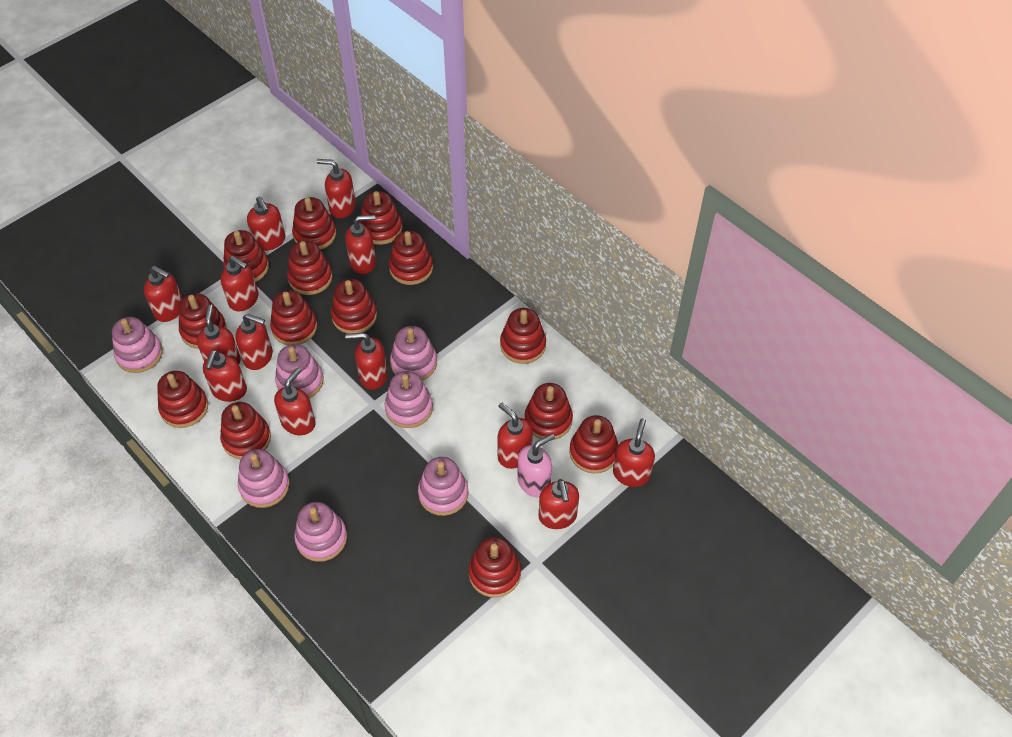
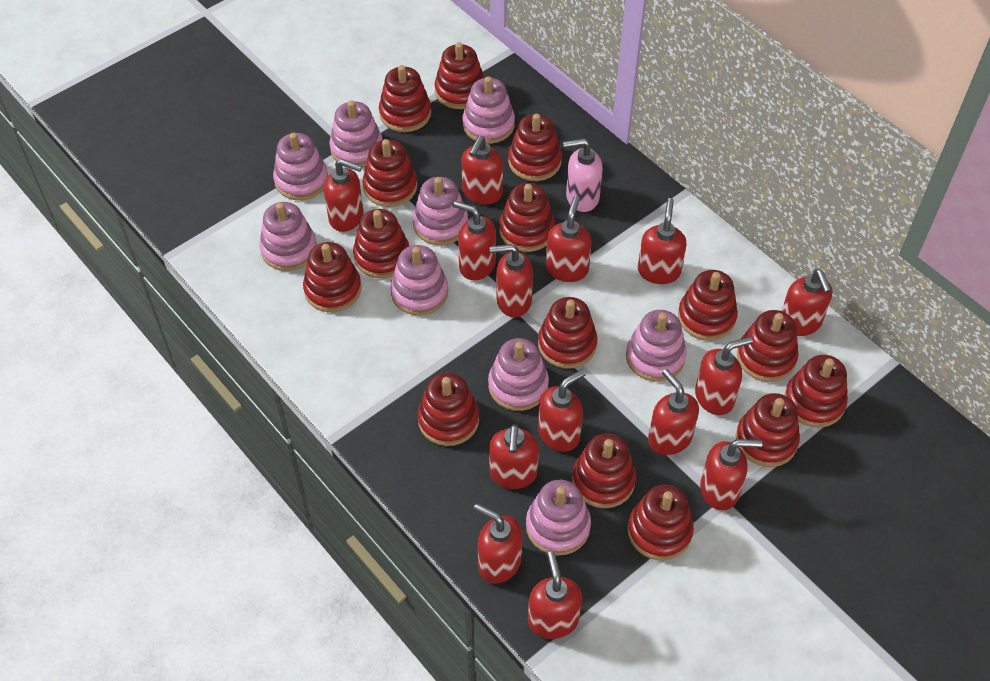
pink stacking toy: [112,317,163,373] [238,449,290,508] [275,344,324,398] [294,502,347,562] [385,371,433,428] [390,326,437,381] [418,457,468,516] = 7 -> [259,202,317,271] [273,133,328,200] [329,101,383,167] [390,245,448,315] [413,177,468,245] [462,76,515,144] [488,338,549,411] [526,480,591,556] [626,310,687,382] = 9
red soap dispenser: [144,266,183,322] [197,305,241,364] [203,350,247,402] [221,256,259,312] [235,314,273,370] [247,196,285,251] [274,368,316,435] [317,159,356,218] [345,215,376,274] [345,332,388,390] [497,403,533,469] [539,479,579,529] [613,418,655,487] = 13 -> [324,159,363,232] [453,201,496,280] [461,136,503,204] [474,503,523,584] [489,244,533,317] [489,424,539,489] [528,552,582,639] [538,369,586,452] [546,196,592,282] [638,198,687,284] [648,369,699,455] [695,337,753,415] [700,439,762,510] [782,269,832,336] = 14
red stacking toy: [157,371,208,428] [179,293,227,349] [220,402,271,460] [223,230,269,282] [270,290,317,345] [287,241,333,295] [292,197,336,250] [331,279,377,334] [359,191,402,245] [389,231,433,285] [468,537,521,598] [500,308,546,364] [525,383,573,440] [569,415,618,474] = 14 -> [303,242,361,312] [353,209,410,278] [363,139,417,207] [379,65,431,132] [418,373,479,446] [435,42,485,109] [499,183,555,252] [508,114,562,181] [538,297,598,369] [572,433,636,508] [627,485,694,560] [678,270,738,341] [736,393,800,467] [737,310,799,382] [784,355,848,428] = 15

